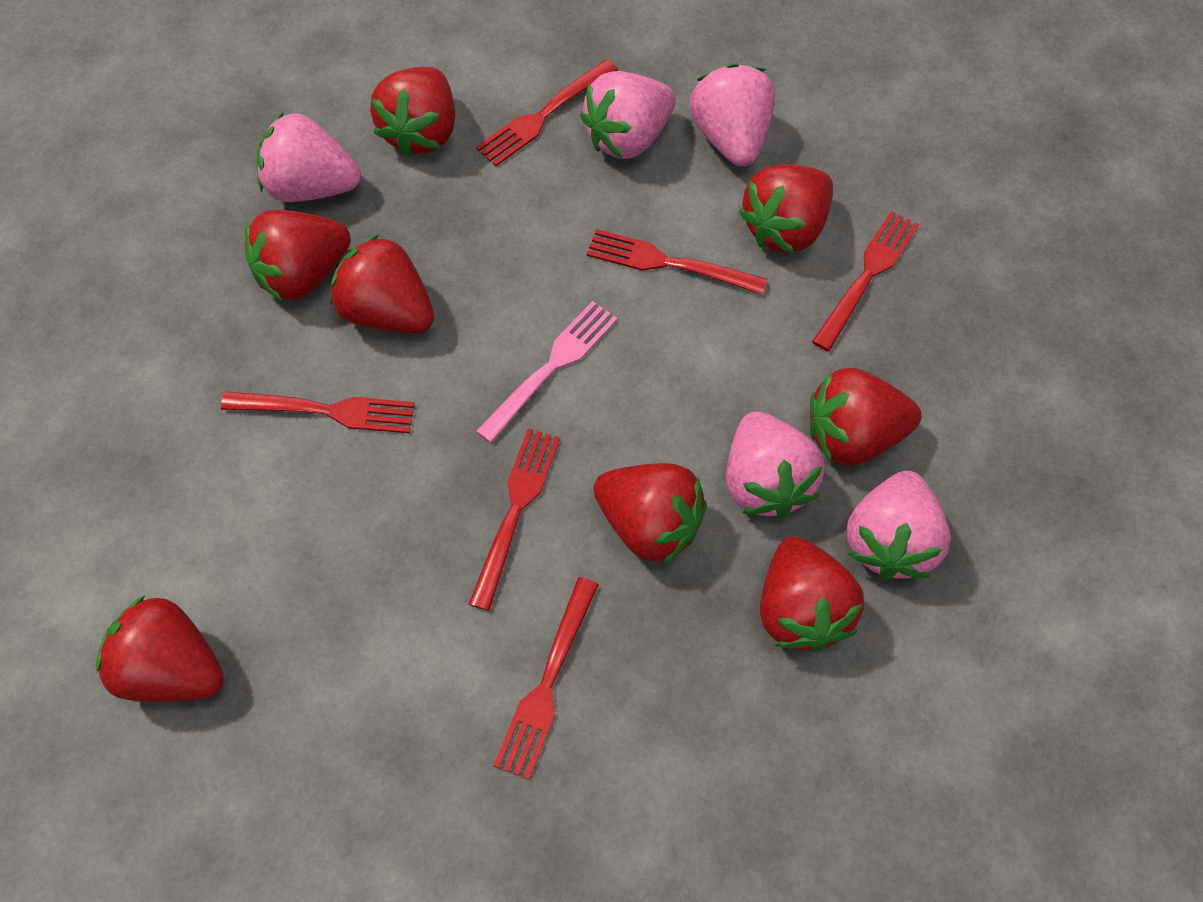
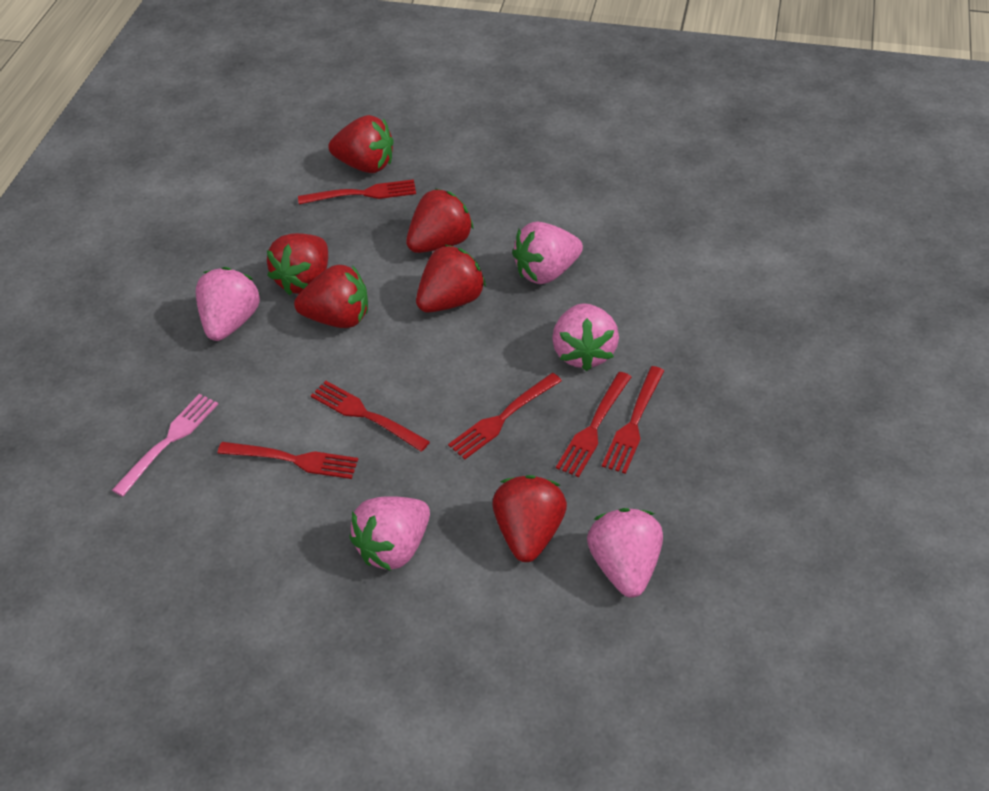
red strawberry: [96,595,224,702] [245,210,351,301] [330,234,434,333] [370,67,455,157] [593,463,707,565] [738,164,833,254] [760,536,864,653] [810,368,921,465] = 8 -> [267,233,328,295] [294,265,368,328] [328,115,393,173] [406,189,474,253] [416,245,486,313] [492,475,567,562] = 6

